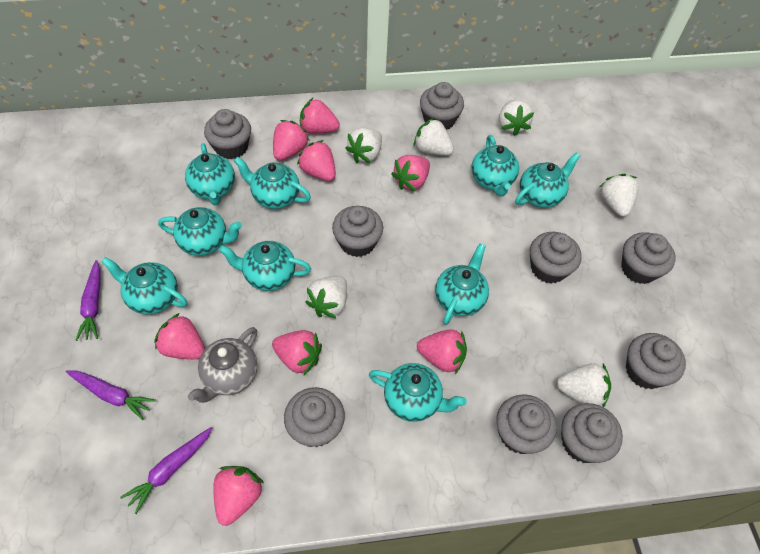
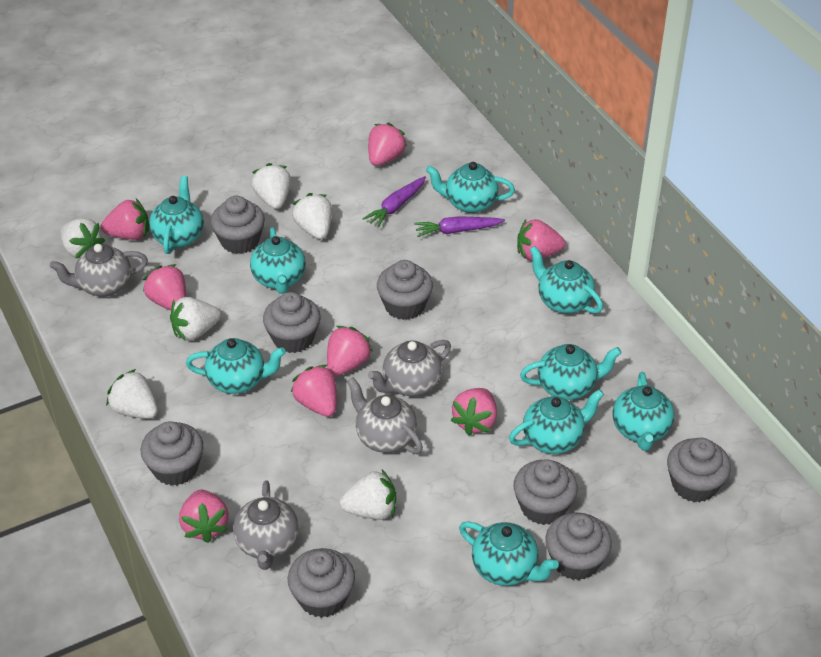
grey cupcake: [204,109,251,159] [284,387,345,447] [332,206,383,257] [420,82,464,130] [496,394,557,454] [530,232,582,283] [561,403,623,463] [621,232,676,284] [626,333,686,389] = 9 -> [141,421,203,486] [211,196,265,254] [263,292,320,353] [288,548,355,618] [377,260,433,320] [514,459,578,525] [545,513,612,580] [667,438,731,503] = 8
grey teapot: [188,327,257,403] = 1 -> [50,244,148,297] [233,481,299,570] [347,377,423,454] [368,340,451,396] = 4
purple carrot: [66,370,156,420] [75,260,100,341] [120,427,212,514] = 3 -> [363,176,426,228] [414,216,505,237] = 2

